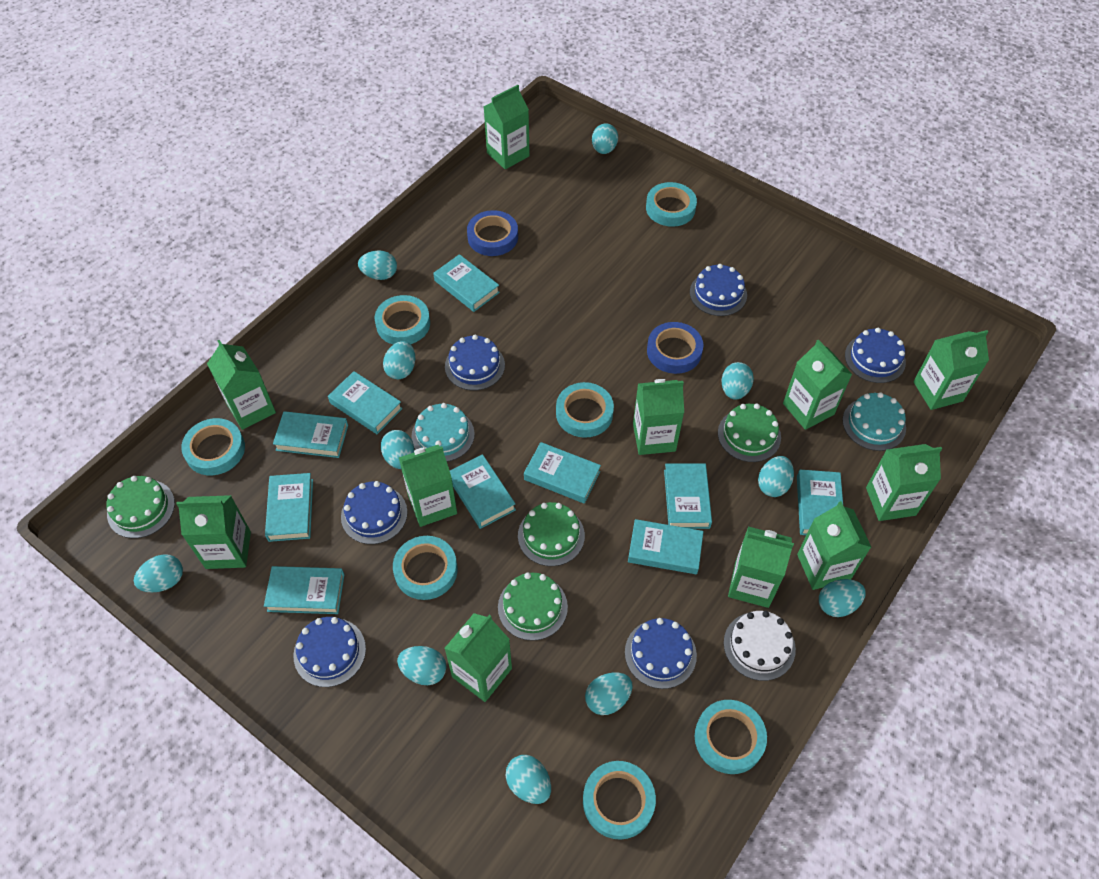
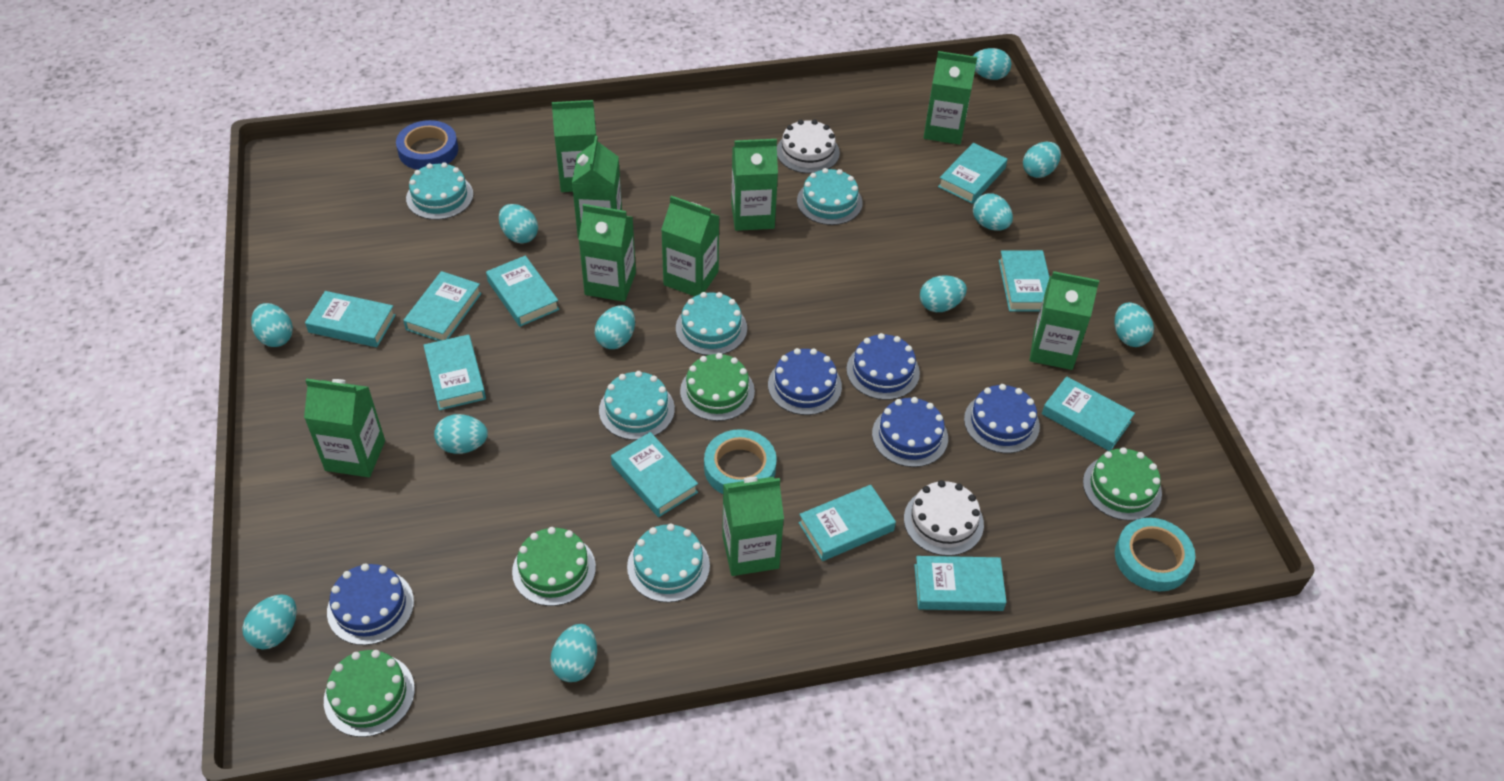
blue cake: [293,617,366,687] [341,481,407,544] [445,335,505,390] [625,618,697,689] [690,264,747,316] [845,328,906,383] = 6 -> [327,563,414,645] [768,348,842,415] [847,333,920,400] [872,397,948,467] [964,384,1040,453] = 5
blue tape: [467,210,518,256] [647,322,703,374] = 2 -> [396,120,458,170] = 1
green carton: [176,495,251,569] [207,340,276,430] [399,445,457,527] [444,613,512,702] [484,85,530,169] [633,379,684,455] [728,526,794,608] [783,339,852,430] [797,501,871,590] [866,444,942,521] [913,330,989,410] = 11 -> [304,378,385,477] [552,100,597,192] [572,136,622,239] [578,204,636,302] [661,196,719,296] [722,477,784,576] [731,139,778,231] [923,51,977,145] [1030,271,1099,370] = 9
turquoise cake: [411,403,475,462] [843,392,906,451] = 2 -> [406,162,473,220] [599,371,675,440] [627,524,710,602] [676,292,747,355] [797,168,863,225] = 5
turquoise tape: [181,418,245,475] [375,295,430,344] [393,536,458,600] [556,382,614,438] [583,761,656,840] [646,182,697,227] [695,700,767,774] = 7 -> [704,429,777,494] [1115,518,1195,592] = 2
white cake: [724,611,796,681] = 1 -> [777,119,840,173] [904,480,984,556] = 2

